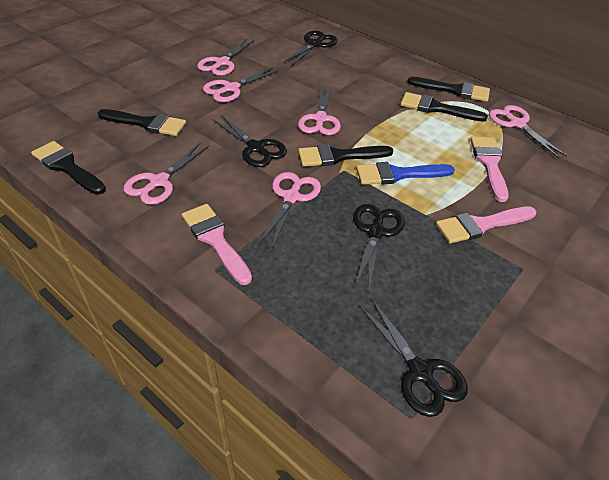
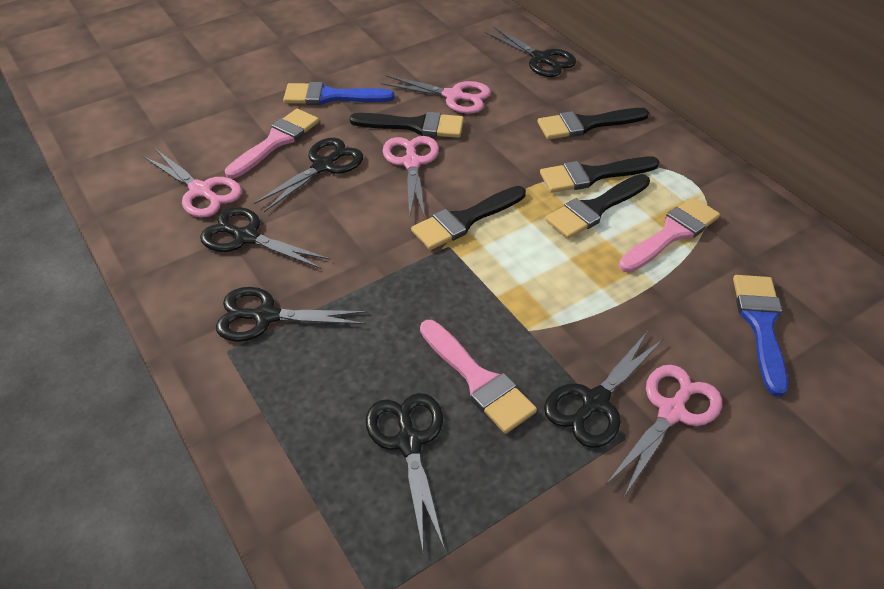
black scissors: [213,115,287,167] [284,31,338,66] [353,204,405,289] [359,298,468,417] = 4 -> [200,207,330,269] [216,287,368,342] [254,138,363,212] [366,393,445,550] [485,26,576,77] [544,331,663,448] = 6
blue brush: [356,162,455,185] = 1 -> [283,82,395,105] [733,275,788,397] = 2
pink scissors: [124,143,209,205] [197,39,254,76] [203,67,279,102] [259,172,321,249] [298,85,341,135] [489,105,567,158] = 6 -> [143,149,242,217] [381,75,491,114] [383,136,439,219] [607,365,722,497] = 4

